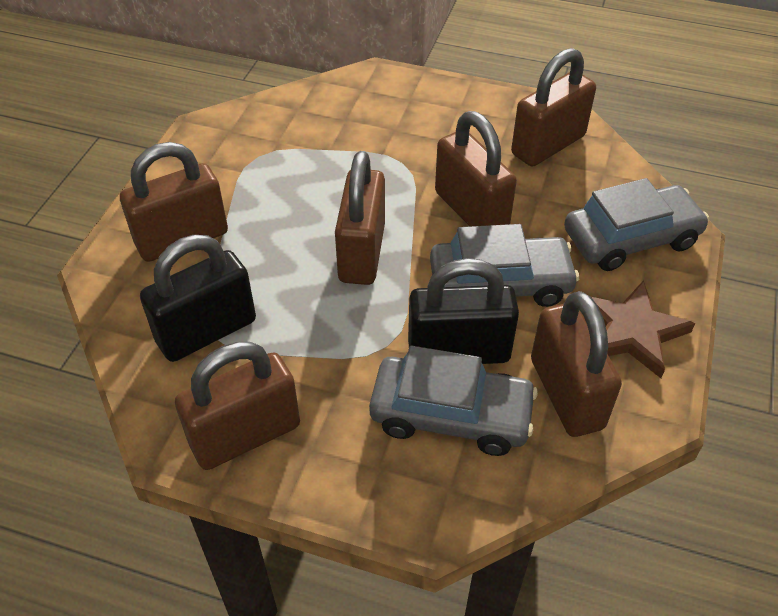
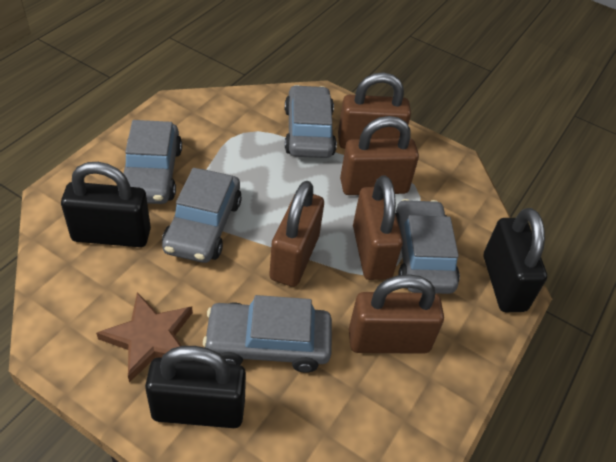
black padlock: [140,235,256,362] [408,258,519,364] = 2 -> [61,162,151,247] [145,346,246,428] [484,208,547,312] = 3
brown padlock: [120,142,228,262] [175,342,300,470] [335,151,385,285] [435,111,517,226] [511,48,596,167] [531,291,622,437] = 6 -> [269,181,324,287] [338,72,411,149] [340,116,419,195] [349,274,444,354] [353,175,403,280] = 5
grey car: [369,346,538,456] [430,224,579,307] [564,178,709,271] = 3 -> [123,120,182,204] [162,168,242,263] [203,295,332,373] [285,85,337,158] [396,199,460,294] = 5

